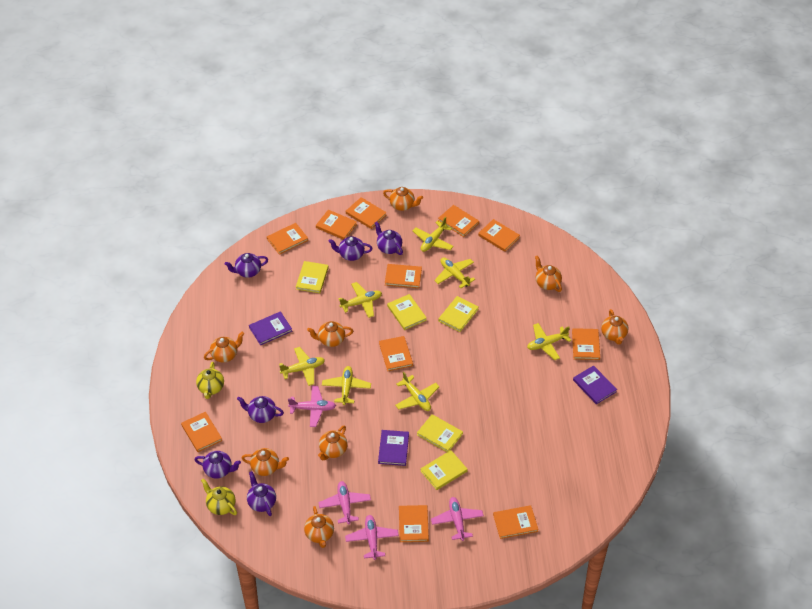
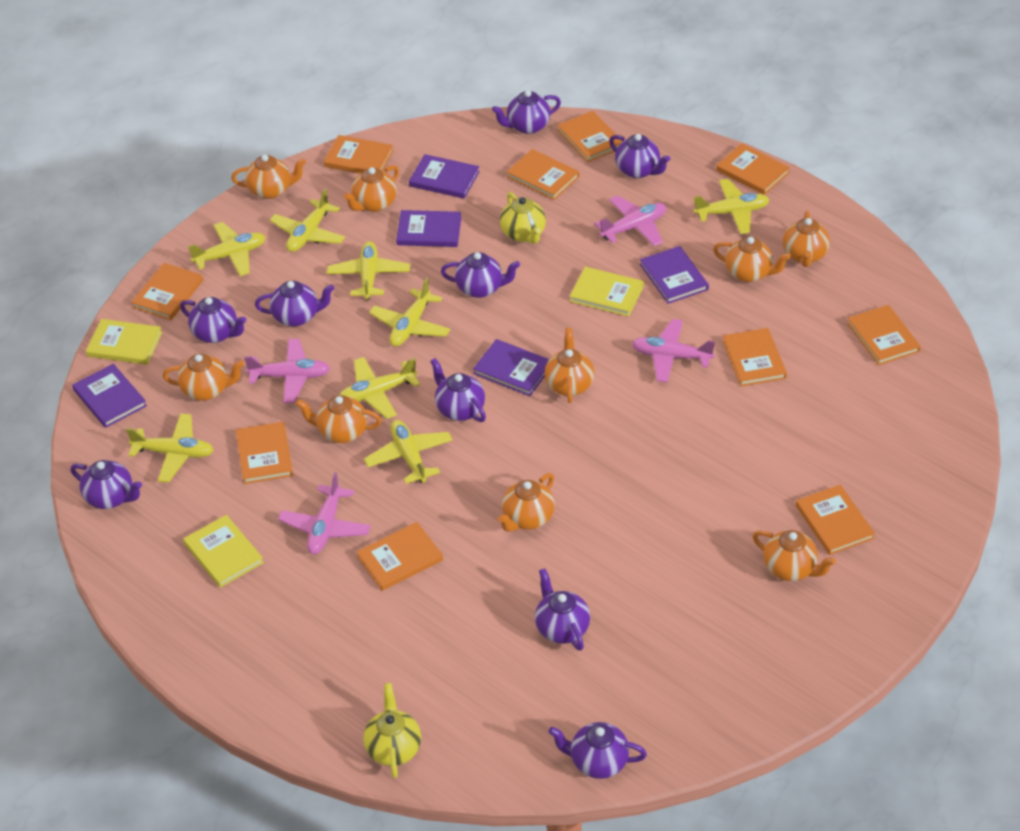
orange book: [181,412,222,452] [267,223,308,255] [316,210,357,239] [346,197,387,229] [379,336,413,371] [385,264,422,288] [399,505,429,542] [438,205,479,237] [478,219,520,252] [493,505,539,539] [572,328,600,360] = 11 -> [131,263,203,320] [236,422,293,484] [324,135,394,174] [357,522,443,591] [507,149,580,200] [557,111,623,162] [716,143,790,195] [723,328,787,386] [796,485,875,555] [847,305,921,365] = 10
orange teapot: [204,332,244,363] [242,448,289,476] [304,506,334,548] [307,321,353,347] [318,425,348,460] [383,187,423,211] [535,256,562,292] [601,309,629,345] = 8 -> [163,354,244,401] [231,155,306,199] [296,395,382,443] [344,165,399,212] [498,473,555,532] [545,328,594,403] [713,237,791,282] [753,530,836,581] [783,211,830,267] = 9
purple book: [249,311,292,345] [378,430,409,466] [573,365,617,404] = 3 -> [72,364,147,428] [396,210,461,247] [409,154,480,199] [473,339,549,396] [640,246,709,304] = 5
purple teapot: [194,451,241,479] [225,253,268,278] [237,396,284,423] [247,471,276,516] [328,236,372,261] [375,222,403,255] = 6 -> [71,460,142,509] [180,297,246,343] [255,281,334,327] [431,358,486,422] [441,252,520,298] [492,90,561,134] [535,568,590,651] [549,722,647,779] [609,134,670,178] = 9
yellow book: [296,261,329,293] [387,294,427,330] [417,414,463,452] [421,450,468,490] [438,296,479,332] = 5 -> [86,319,162,365] [183,515,264,588] [570,267,644,317] = 3
yellow plane: [279,347,325,386] [322,366,371,405] [338,282,382,318] [395,372,439,411] [413,217,454,252] [434,258,475,288] [527,323,571,360] = 7 -> [126,413,214,483] [188,222,266,276] [270,188,345,252] [327,241,410,300] [339,357,420,419] [364,420,453,484] [369,278,450,347] [693,179,770,234] = 8

